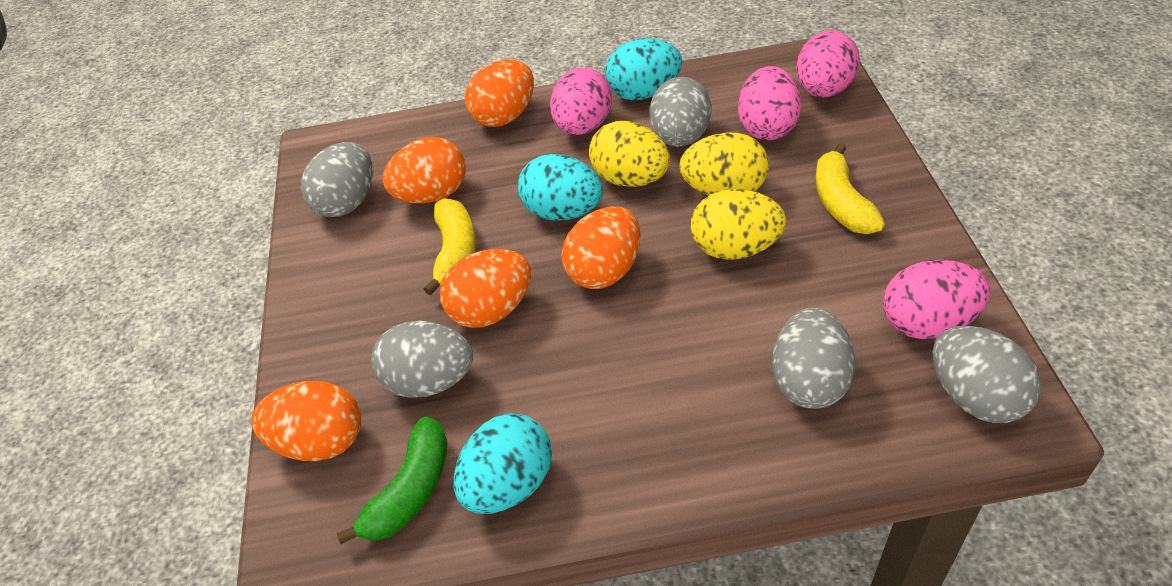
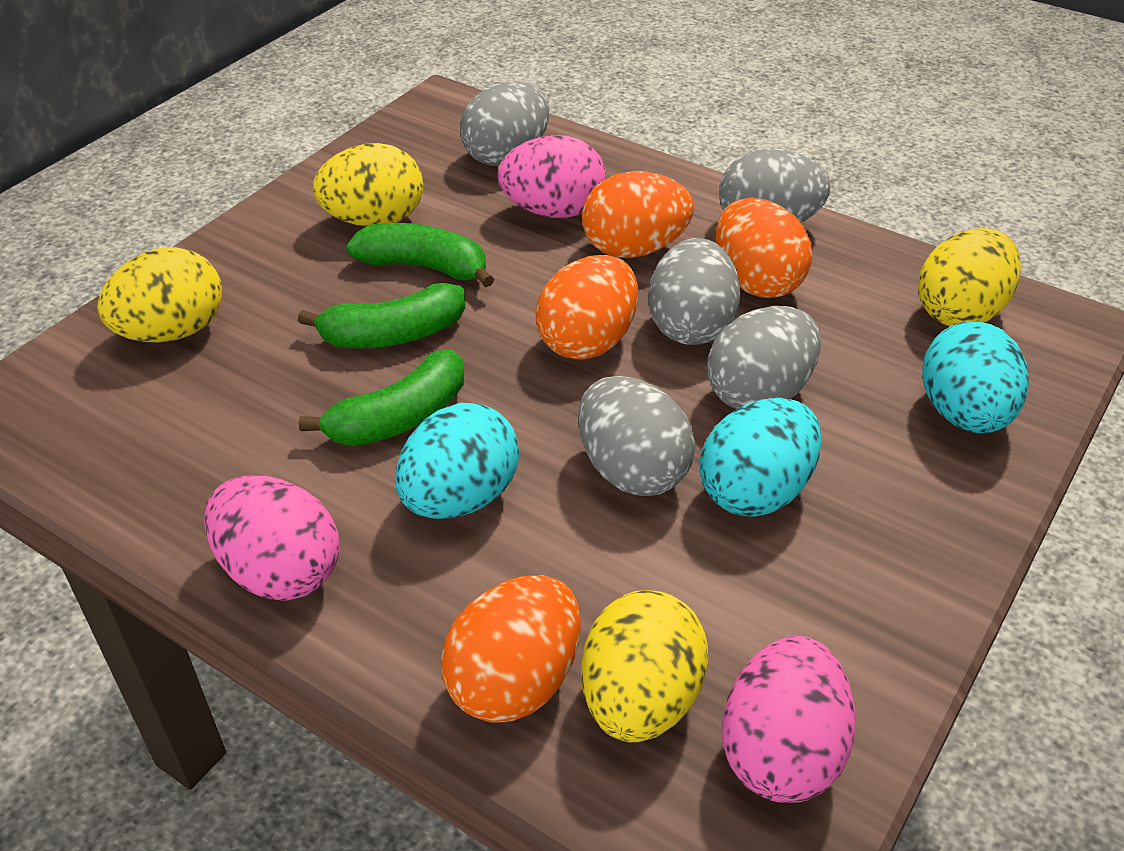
green banana: [336,417,448,544] = 1 -> [298,283,465,348] [299,350,464,446] [346,223,494,287] = 3
orange egg: [251,381,361,461] [383,137,465,204] [440,249,531,328] [465,60,534,127] [561,207,641,289] = 5 -> [441,575,581,723] [536,255,638,360] [582,171,694,258] [716,198,812,298] = 4
pink egg: [550,68,612,135] [738,66,801,140] [796,31,860,98] [883,260,990,339] = 4 -> [204,476,339,601] [497,135,606,218] [722,636,856,803] = 3
yellow banana: [424,199,476,296] [815,143,885,234] = 2 -> none = 0
yellow egg: [589,121,670,187] [679,133,769,195] [691,189,786,260] = 3 -> [97,247,222,343] [313,143,423,226] [581,590,708,742] [918,228,1021,326] = 4

